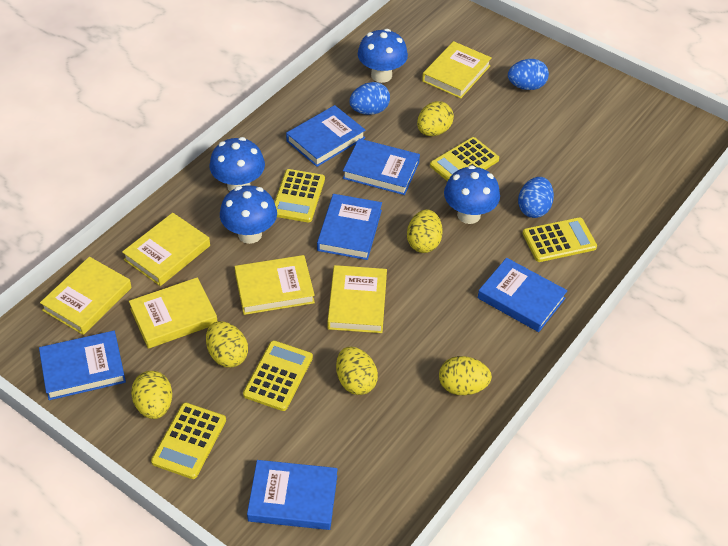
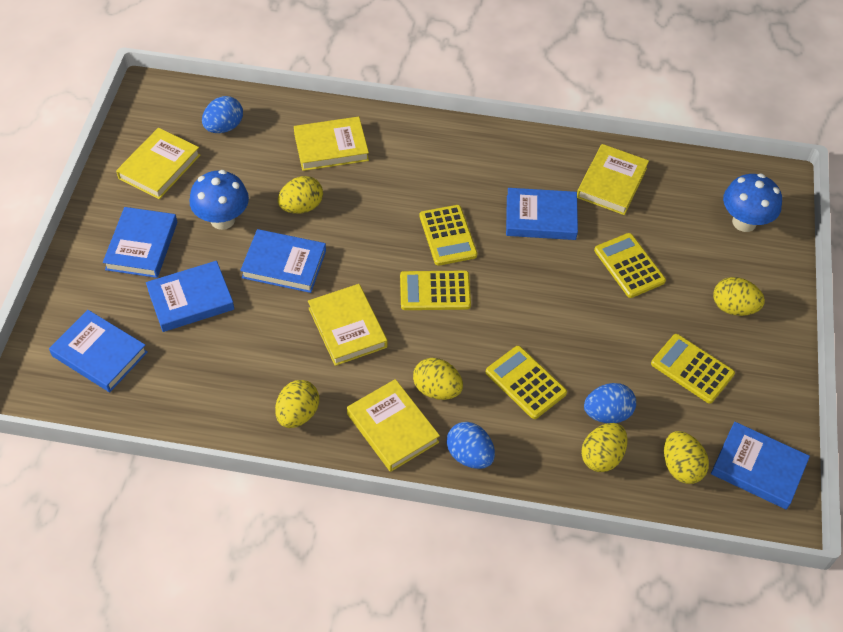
blue mushroom: [209,137,265,191] [220,185,277,244] [358,29,408,83] [444,165,500,224] = 4 -> [189,170,249,230] [723,173,782,232] = 2
yellow book: [40,257,132,335] [122,213,210,286] [129,277,217,349] [235,255,315,315] [327,265,387,333] [422,41,492,98] = 6 -> [116,128,200,199] [294,117,369,171] [308,284,387,366] [347,379,440,472] [577,144,649,215] = 5

